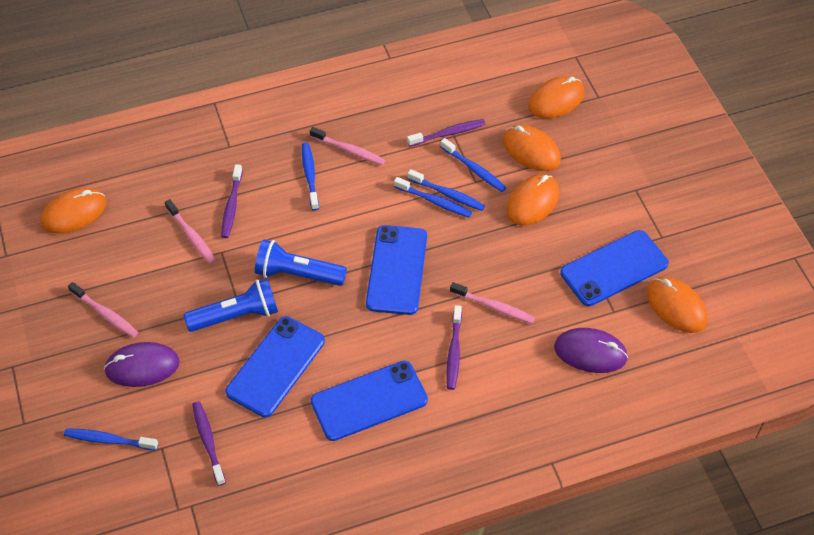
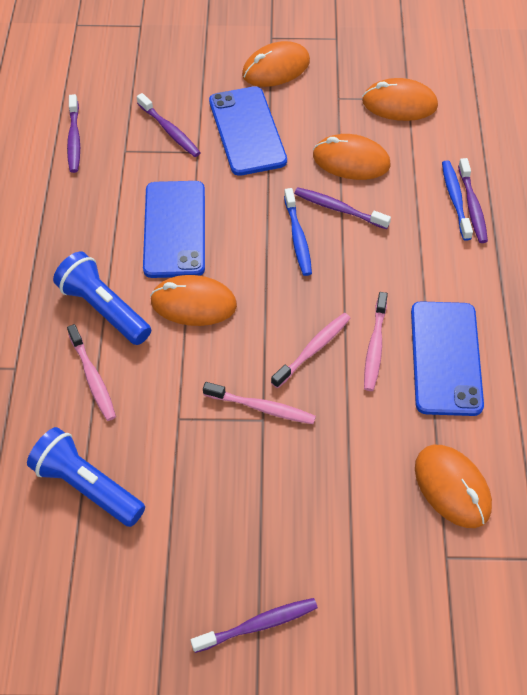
blue phone: [225,316,325,417] [311,361,428,441] [366,225,427,315] [560,230,668,306] = 4 -> [143,181,205,278] [209,86,287,176] [411,301,484,416] = 3
blue toothbrush: [64,428,158,450] [302,143,319,211] [394,177,472,218] [408,169,485,211] [440,138,506,192] = 5 -> [284,188,312,276] [442,160,473,241] = 2
purple mouse: [104,342,180,387] [554,328,628,373] = 2 -> none = 0
purple toothbrush: [192,401,226,486] [221,164,243,238] [407,119,486,147] [446,305,462,390] = 4 -> [67,94,80,173] [137,93,201,157] [191,598,318,653] [294,187,391,229] [458,158,488,243] = 5

